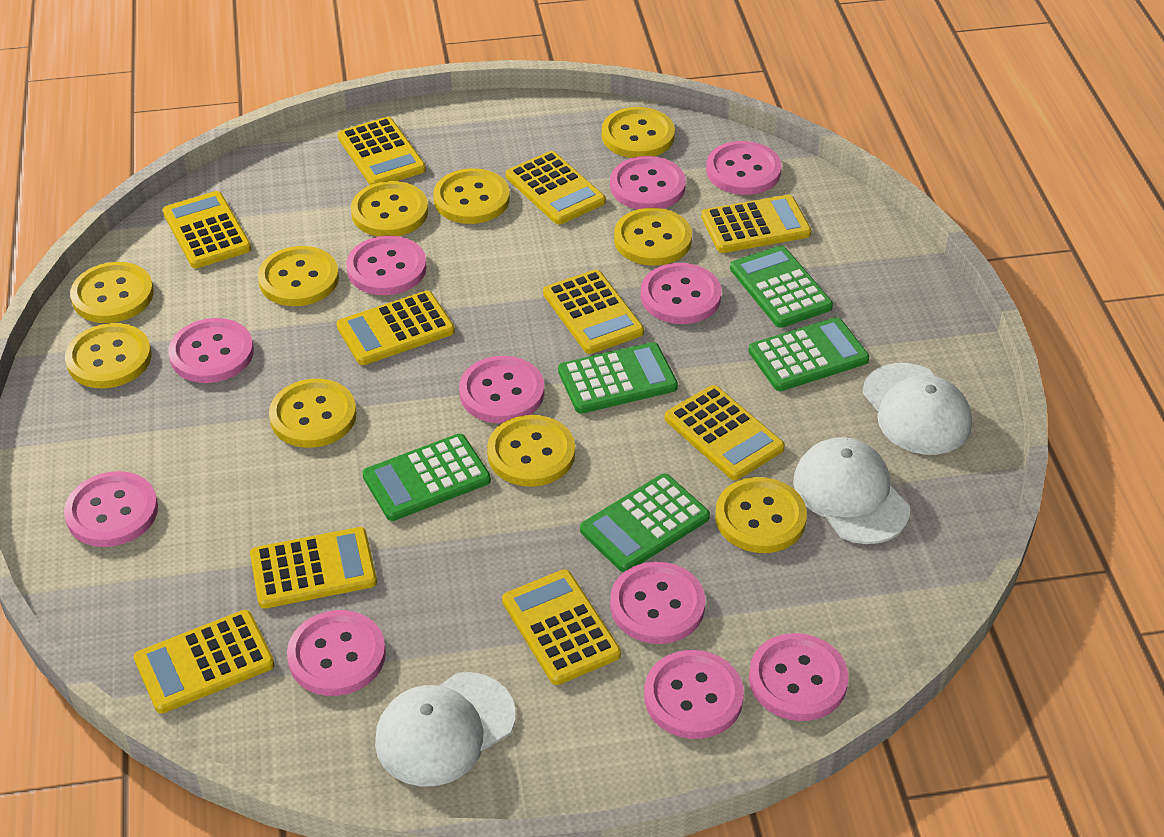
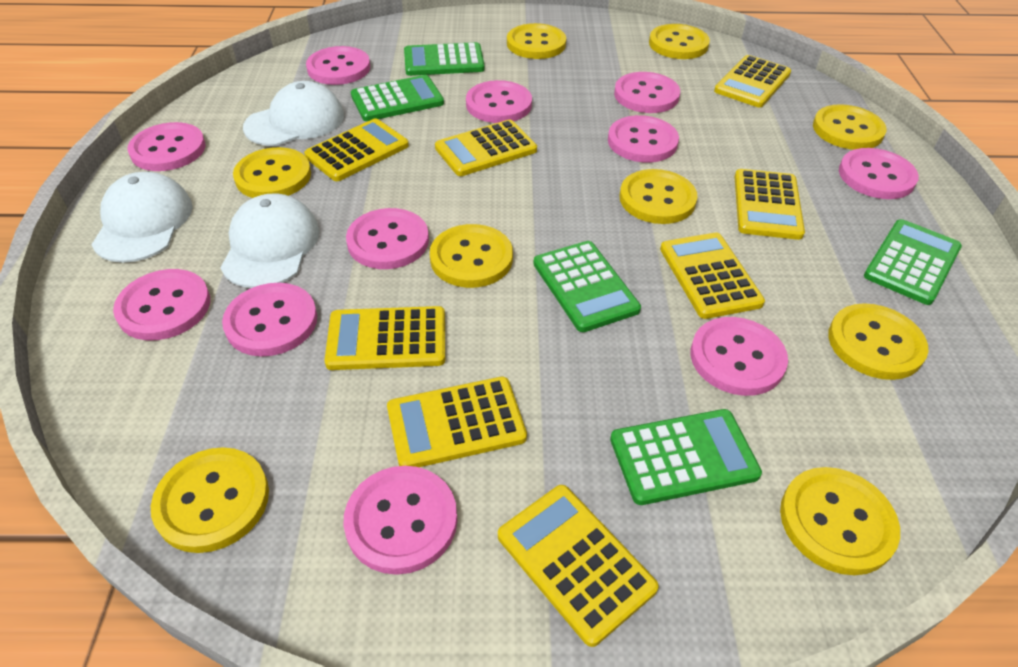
yellow button: [65,323,152,388] [70,262,154,323] [258,246,339,306] [269,379,357,448] [351,181,428,236] [433,168,510,224] [487,415,575,487] [602,107,675,158] [614,208,692,266] [715,477,807,553] = 10 -> [151,447,269,553] [233,147,311,198] [430,224,513,288] [507,23,566,59] [620,169,698,224] [649,24,710,59] [780,467,900,575] [813,104,887,150] [828,303,928,380] = 9
yellow calculator: [134,610,275,713] [163,191,251,268] [250,527,377,609] [337,291,455,365] [338,117,426,185] [502,570,621,685] [506,151,606,225] [543,269,644,354] [665,385,785,480] [701,195,811,253] = 10 -> [304,118,409,181] [324,306,445,370] [387,377,527,467] [435,120,537,176] [498,485,659,647] [660,232,765,319] [714,55,791,107] [735,169,805,240] = 8

